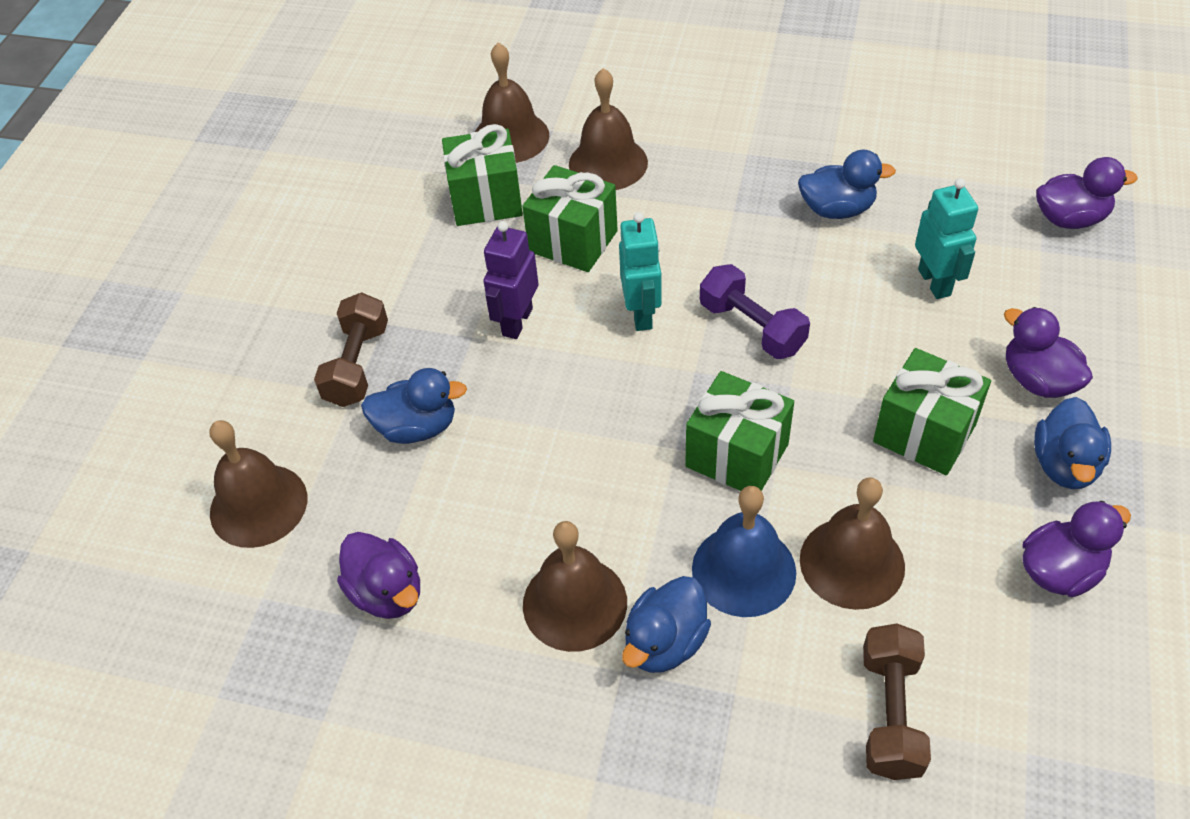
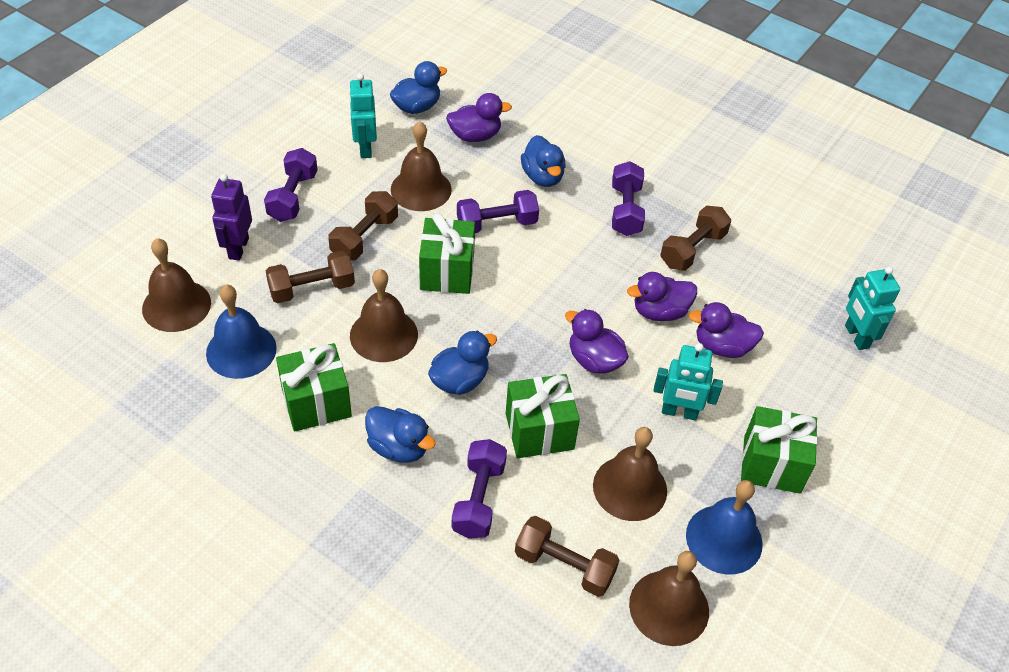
blue bell: [692,486,796,617] = 1 -> [206,285,277,379] [686,480,763,575] = 2
brown dumbbell: [314,292,388,407] [863,623,931,780] = 2 -> [266,251,355,303] [328,191,398,261] [515,516,619,597] [660,206,731,271] = 4
purple dumbbell: [700,264,810,359] = 1 -> [264,148,318,222] [452,439,507,539] [457,190,539,233] [612,161,645,236] = 4
turquoise robot: [619,212,662,331] [915,178,978,299] = 2 -> [349,73,377,158] [653,343,723,421] [845,266,900,350] = 3

